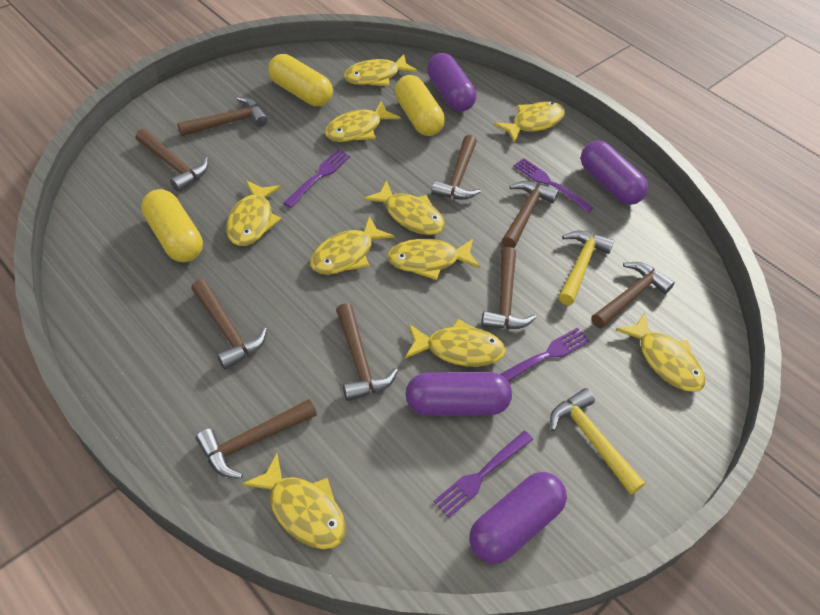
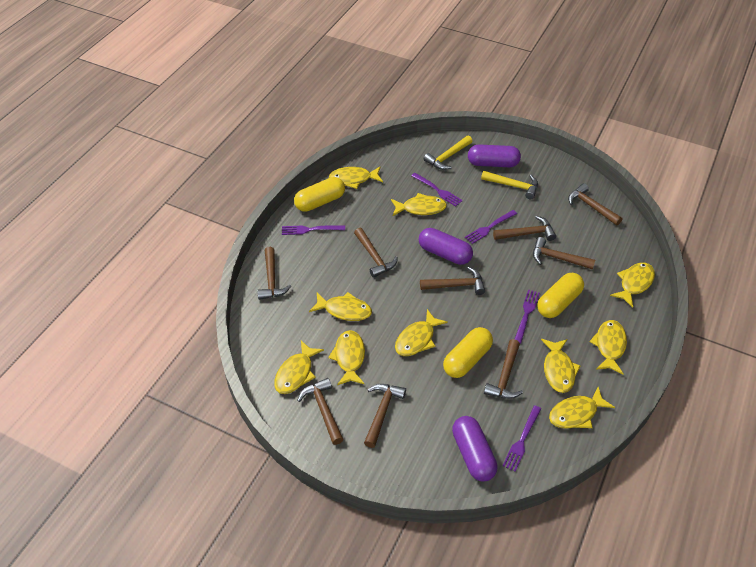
purple capsule: [406,372,512,416] [427,53,476,112] [469,472,567,564] [581,140,648,205] = 4 -> [419,228,473,265] [452,416,498,482] [468,144,521,167] = 3
purple fork: [283,149,350,208] [433,431,533,518] [500,327,590,382] [514,158,594,213] = 4 -> [282,225,345,235] [411,173,463,206] [465,210,517,244] [503,405,541,472] [515,290,540,344] = 5

